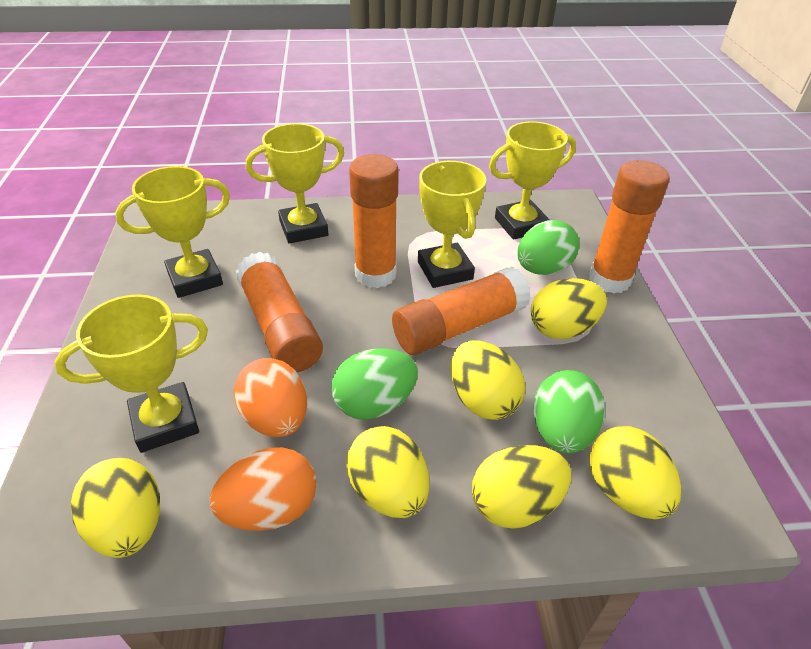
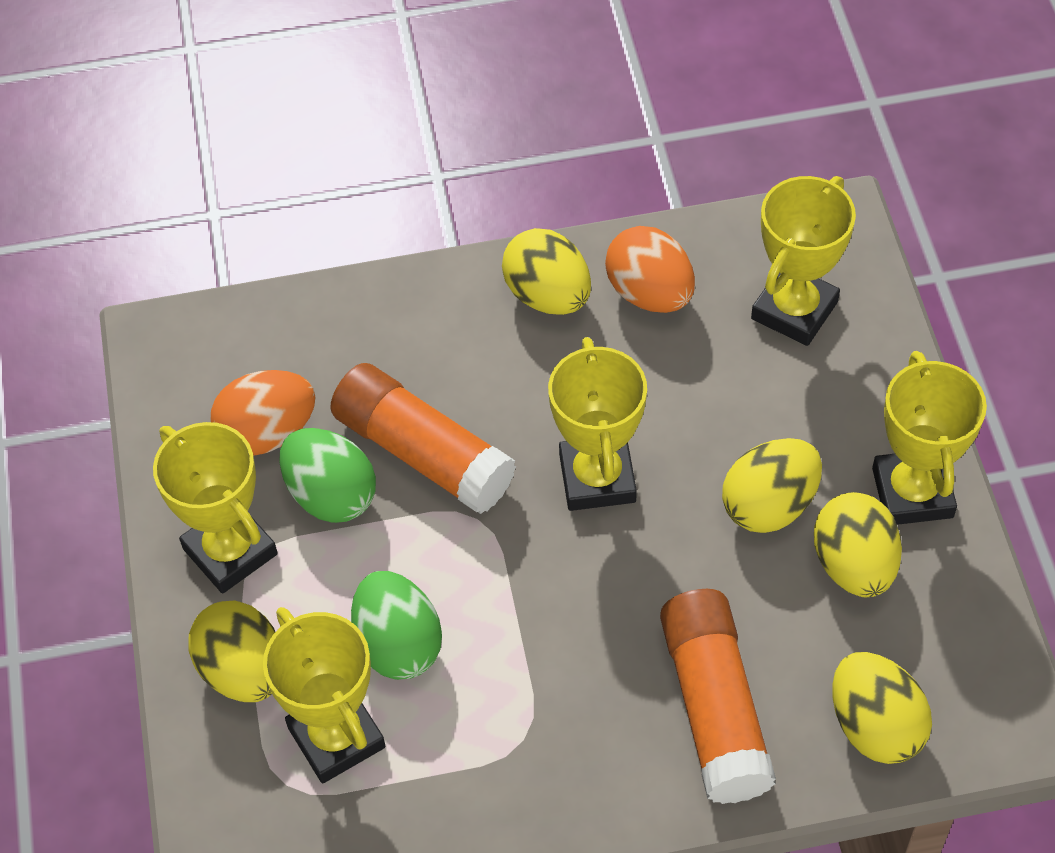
green egg: [331,348,418,420] [517,220,579,275] [533,370,605,453] = 3 -> [280,428,376,523] [351,571,442,680] = 2
orange glue stick: [236,252,323,372] [349,154,399,288] [392,267,531,355] [589,160,670,294] = 4 -> [330,363,516,514] [660,589,776,804] = 2
yellow egg: [71,458,160,558] [347,426,429,518] [451,340,525,420] [472,445,571,529] [531,278,607,339] [589,426,681,519] = 6 -> [189,601,275,702] [502,228,591,315] [722,438,822,533] [814,492,902,597] [832,652,932,764] = 5

